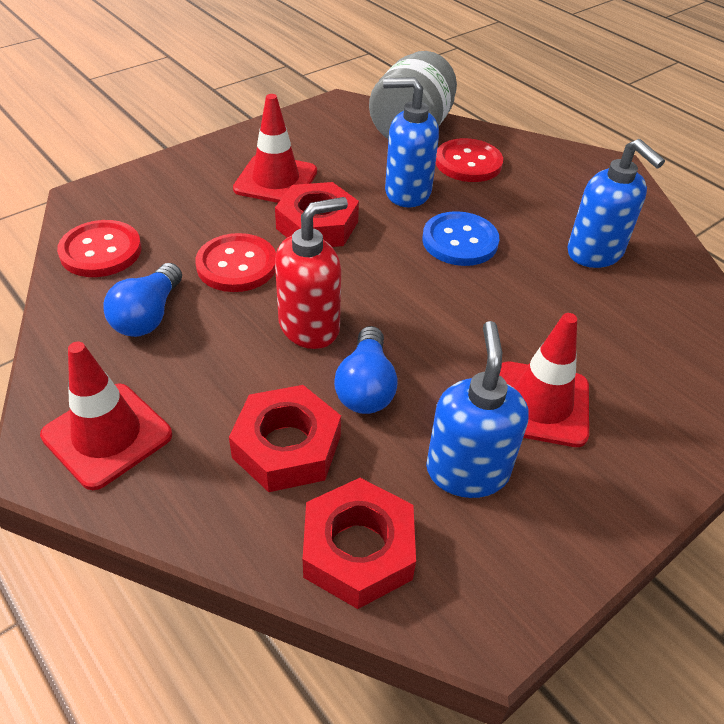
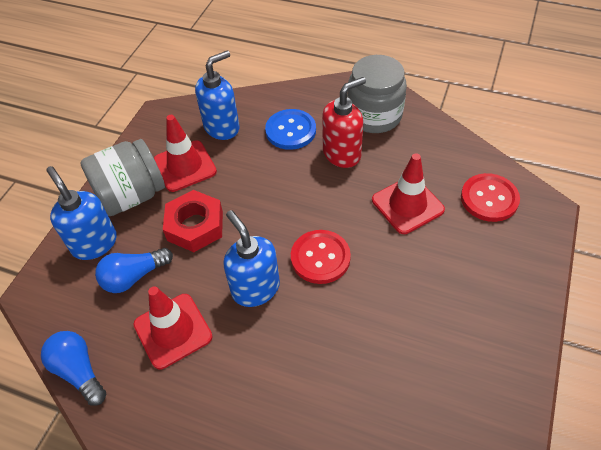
grey jar: [369,51,457,140] = 1 -> [80,139,165,216] [347,55,407,133] = 2
red button: [57,220,142,277] [195,233,276,292] [436,138,503,182] = 3 -> [291,230,351,284] [461,173,520,222] = 2
red nut: [229,385,341,492] [275,182,359,247] [303,478,416,609] = 3 -> [163,190,223,252] = 1

